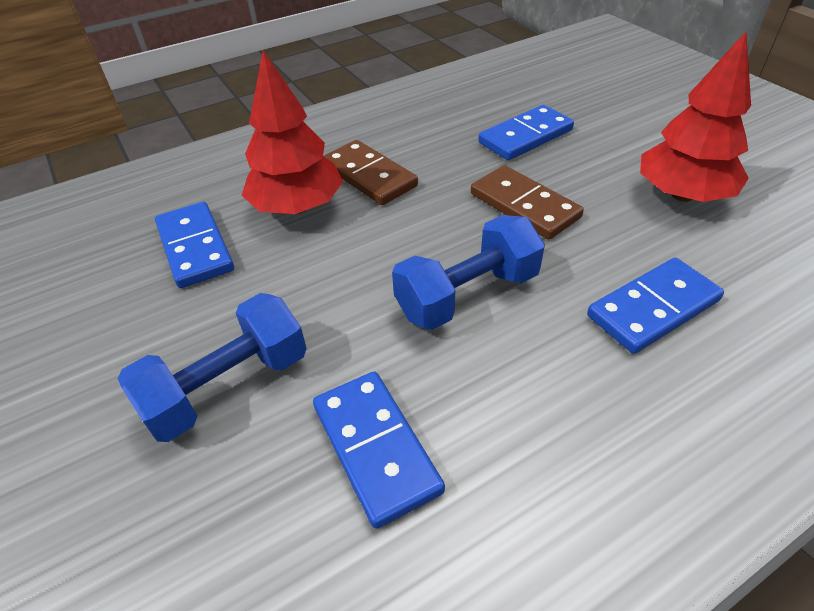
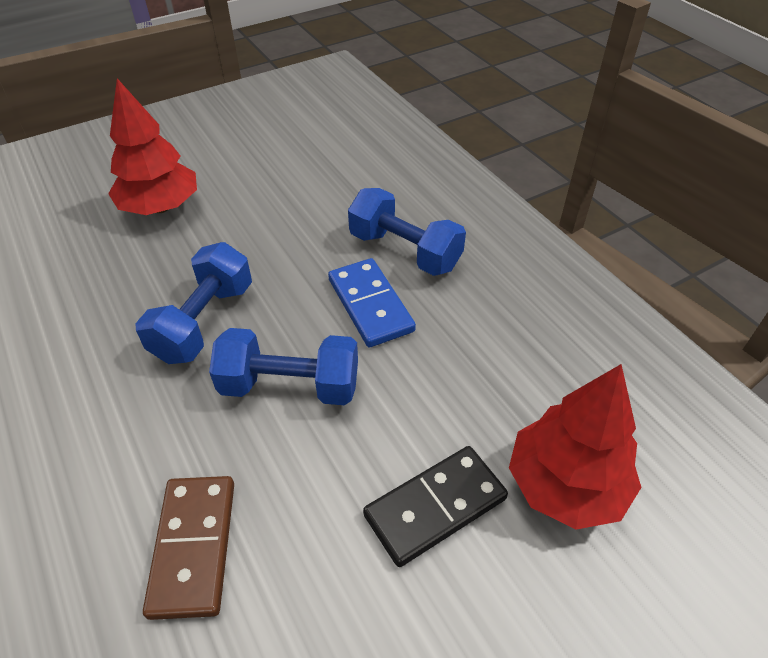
black domino: none = 0 -> [363,446,508,567] = 1
blue domino: [155,202,234,288] [313,371,445,529] [478,105,574,160] [587,258,724,354] = 4 -> [328,258,416,347] = 1
blue dumbbell: [118,293,307,442] [392,215,545,330] = 2 -> [135,242,252,364] [209,328,358,405] [348,188,466,276] = 3
brown domino: [323,140,418,205] [471,165,584,240] = 2 -> [143,476,234,620] = 1

